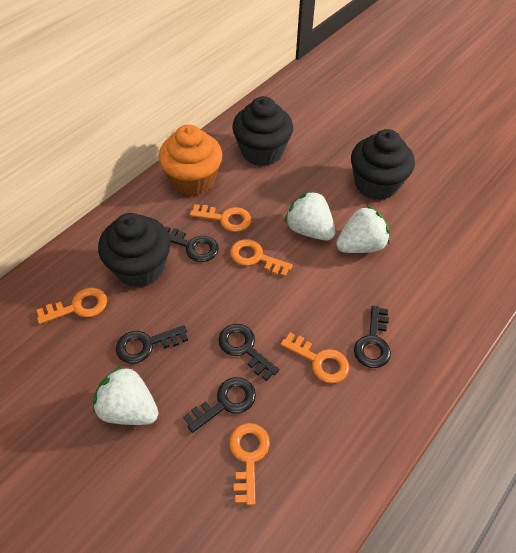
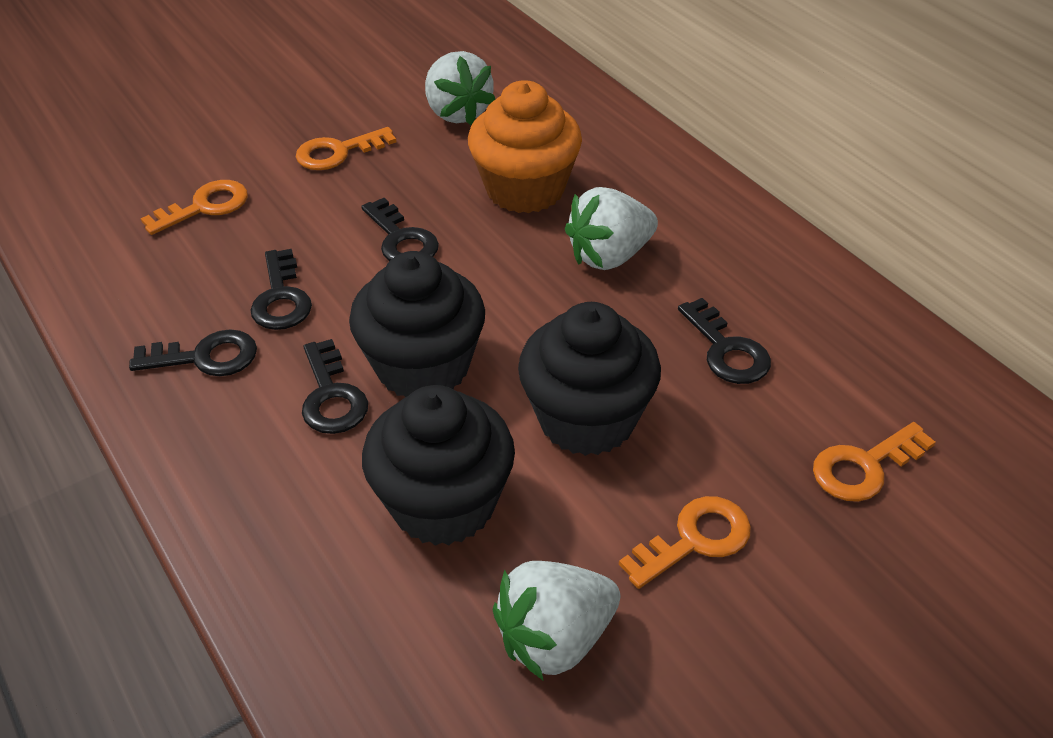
orange key: [37,287,107,324] [190,204,251,232] [229,423,270,505] [230,239,293,277] [280,332,349,383] = 5 -> [141,180,248,235] [296,127,396,170] [619,496,751,589] [813,422,936,502] = 4

